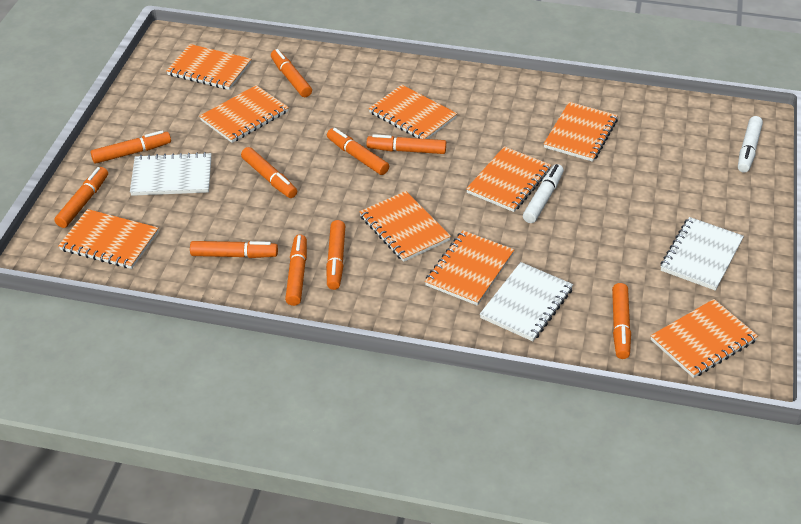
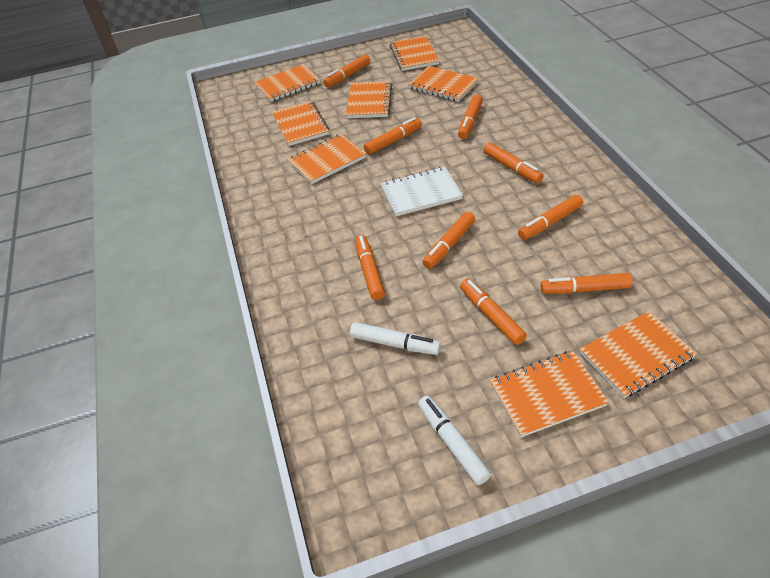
orange marker: [54,167,108,228] [91,130,171,164] [190,241,278,258] [241,147,297,198] [271,49,312,97] [285,235,307,306] [326,220,345,290] [327,128,389,175] [367,134,446,154] [612,283,631,359] = 10 -> [323,55,370,87] [355,235,385,300] [364,117,422,155] [423,212,475,269] [458,94,483,139] [460,279,527,345] [483,142,544,183] [518,195,583,240] [541,273,633,294] = 9
orange notebook: [58,209,159,269] [166,44,251,90] [199,85,289,143] [359,191,451,262] [369,85,457,139] [425,230,514,306] [466,146,551,212] [544,102,618,162] [651,299,758,378] = 9 -> [254,64,320,102] [272,101,329,146] [287,134,366,184] [346,81,392,118] [390,36,439,71] [408,66,479,102] [490,351,609,438] [580,311,697,398] = 8
white notebook: [130,152,211,196] [480,262,573,341] [660,217,744,291] = 3 -> [381,167,463,216] = 1

